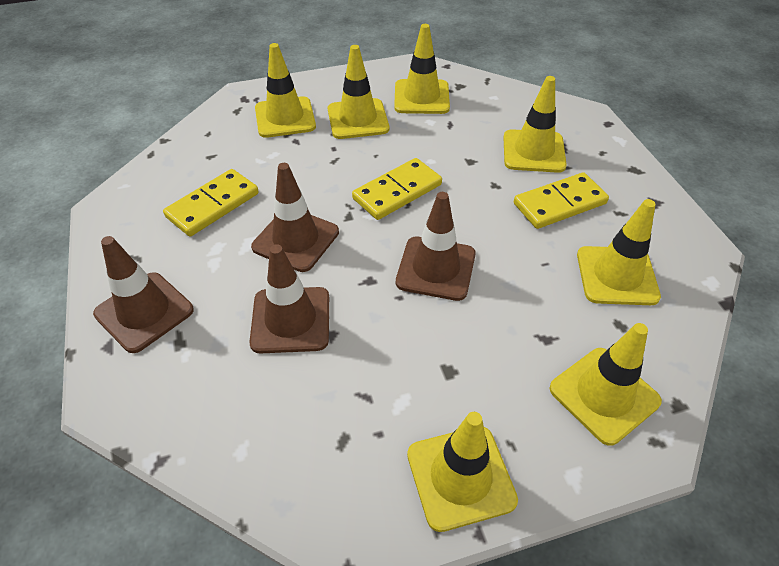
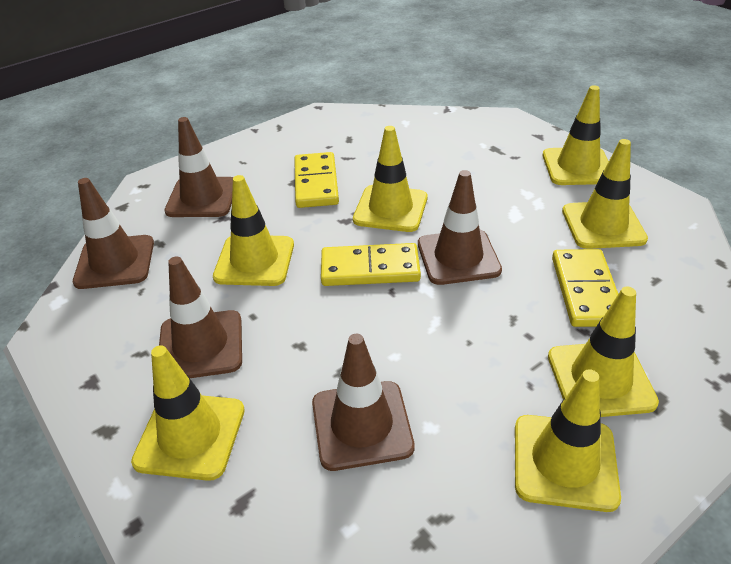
brown traffic cone: [93,236,194,353] [249,244,329,354] [251,163,339,272] [396,192,476,301] = 4 -> [73,178,154,289] [159,257,242,378] [164,117,233,217] [312,334,414,471] [418,170,502,285] = 5

